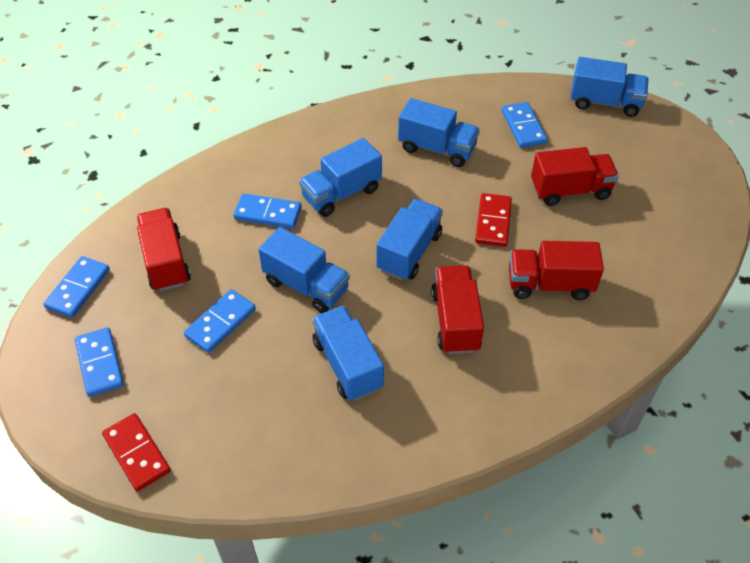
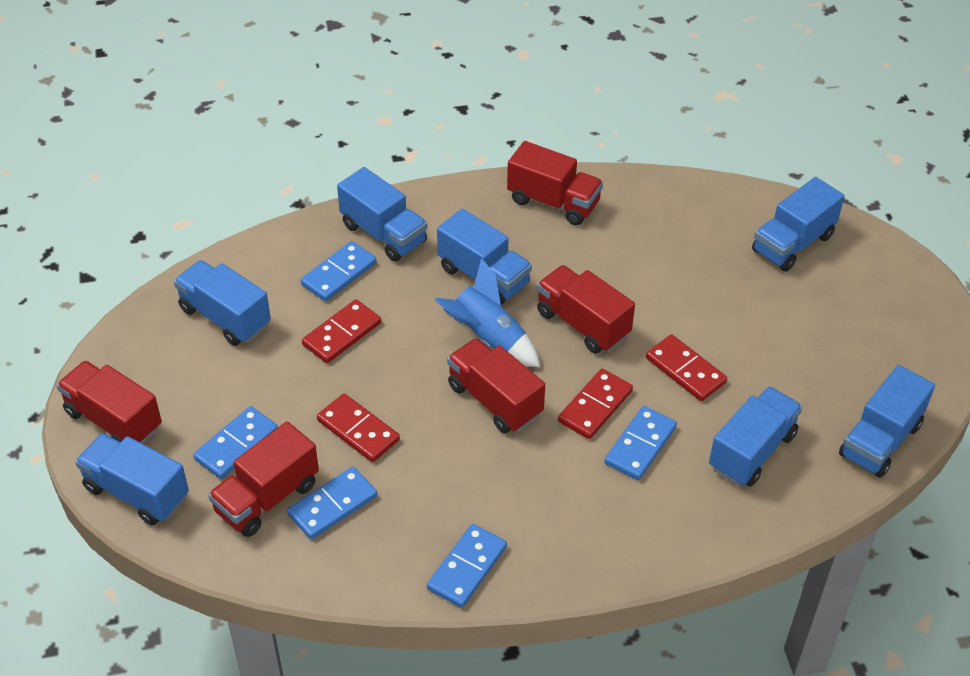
blue rocket: none = 0 -> [435,258,540,367] = 1
blue truck: [258,227,350,313] [299,138,382,217] [312,306,384,401] [376,199,443,281] [398,98,480,167] [571,57,648,117] = 6 -> [75,433,189,525] [174,260,271,346] [337,167,427,262] [437,209,532,305] [709,386,802,487] [752,177,845,272] [839,365,935,478] = 7
red domino: [102,413,171,491] [475,193,512,247] = 2 -> [302,299,381,363] [317,394,400,462] [558,369,633,439] [646,335,727,401] = 4
red truck: [137,208,191,292] [431,265,484,354] [509,241,604,300] [531,147,619,206] = 4 -> [57,361,162,444] [208,421,319,537] [447,338,545,433] [507,141,603,225] [537,265,635,354] = 5

